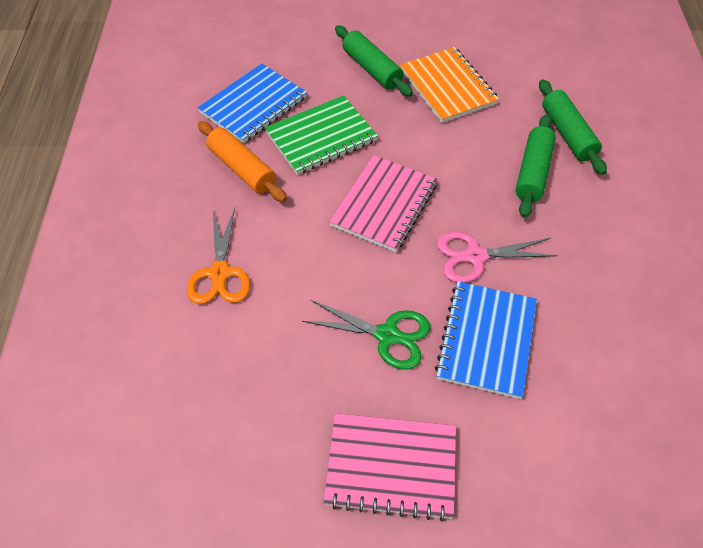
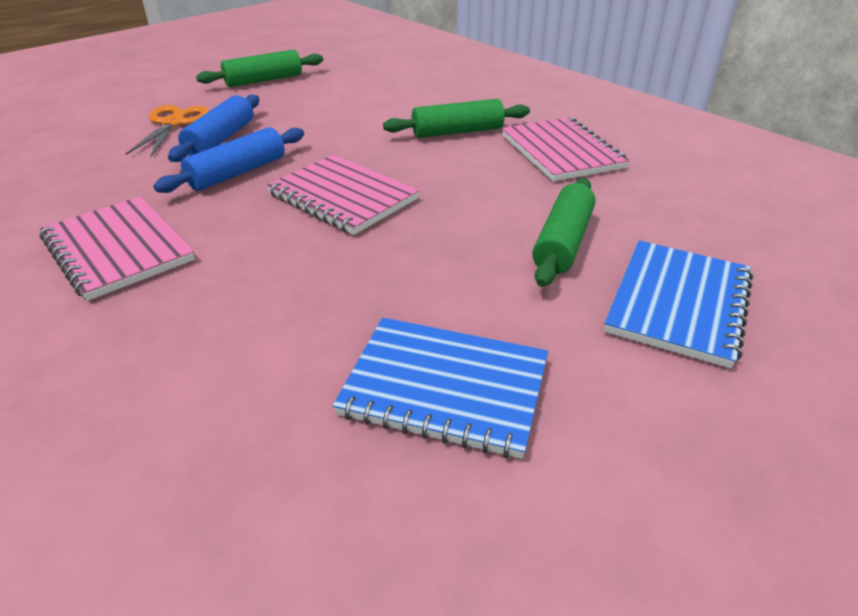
blue rolling pin: none = 0 -> [153,127,304,193] [168,94,259,162] = 2
green notebook: [265,95,378,175] = 1 -> none = 0
green scissors: [302,300,431,370] = 1 -> none = 0
orange notebook: [400,47,499,123] = 1 -> none = 0
orange rolling pin: [198,121,287,202] = 1 -> none = 0
pink notebook: [323,413,456,521] [329,155,437,252] = 2 -> [40,196,195,301] [267,154,419,235] [502,117,629,181] = 3
pink scissors: [437,231,558,283] = 1 -> none = 0

